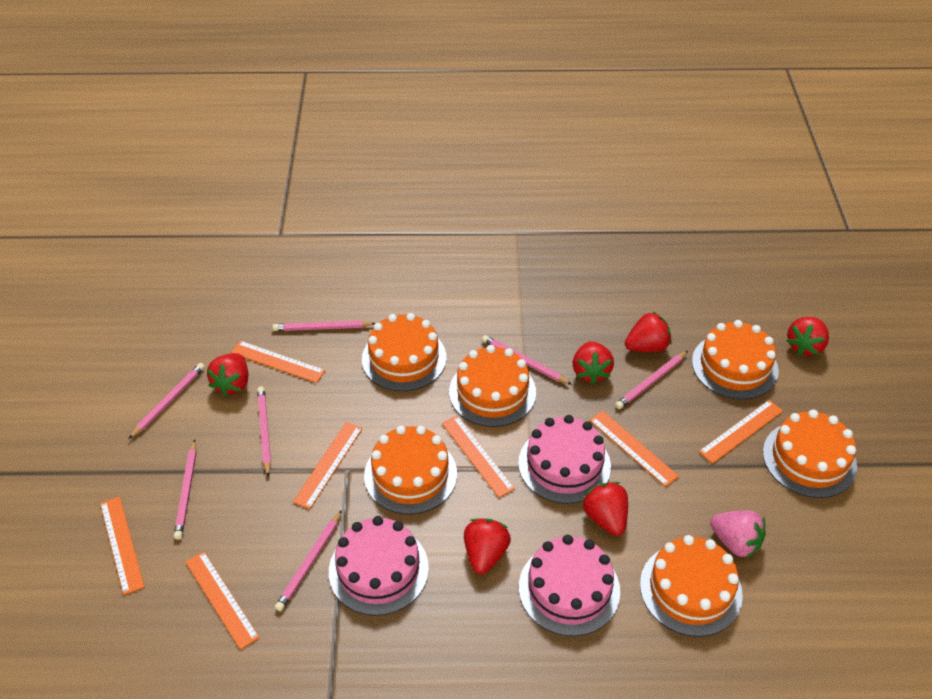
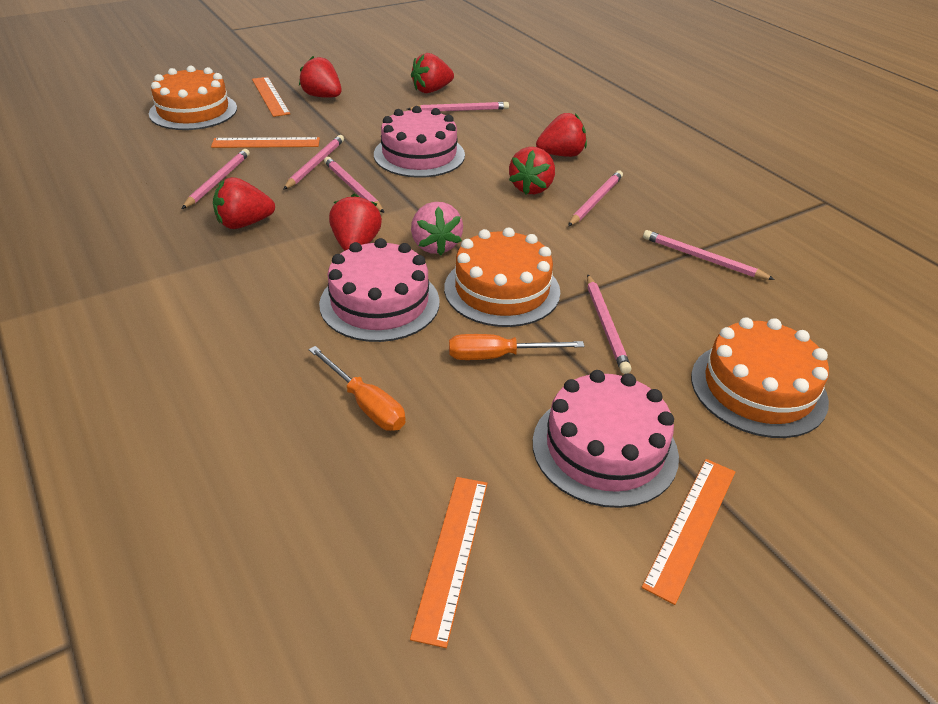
orange cake: [362,313,447,391] [364,425,457,514] [449,345,536,427] [640,535,743,637] [692,320,779,400] [763,410,857,498] = 6 -> [149,66,237,130] [444,227,560,327] [691,317,829,438] = 3
orange ruler: [100,497,144,595] [186,551,260,650] [231,341,325,383] [293,422,363,509] [442,415,515,498] [590,411,679,487] [699,400,783,464] = 7 -> [211,137,320,148] [252,77,290,117] [410,477,488,648] [642,459,735,605] = 4
orange screwdriver: none = 0 -> [309,346,406,431] [449,334,585,360] = 2

